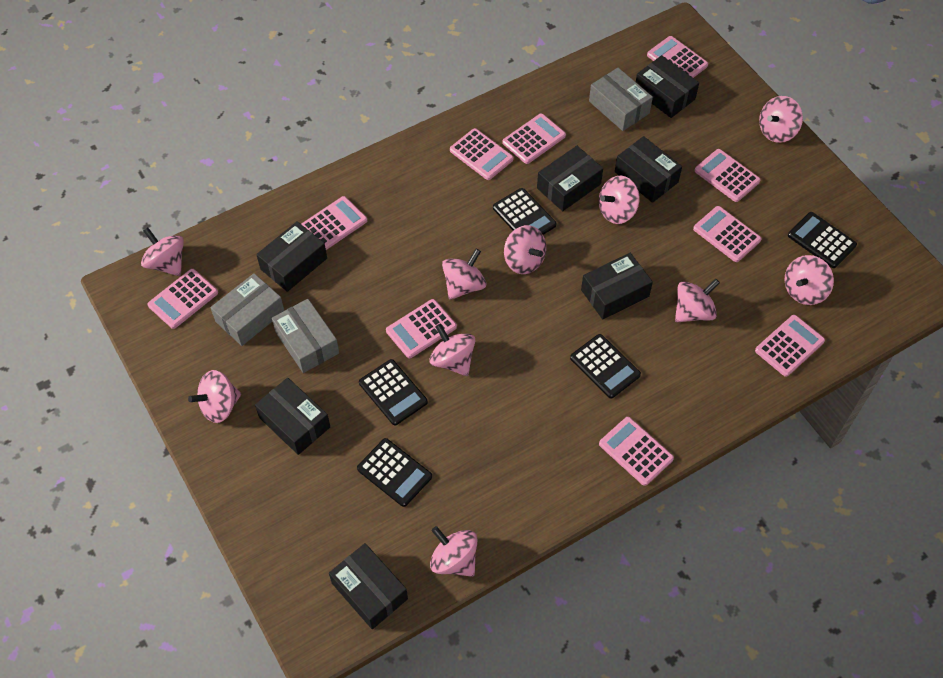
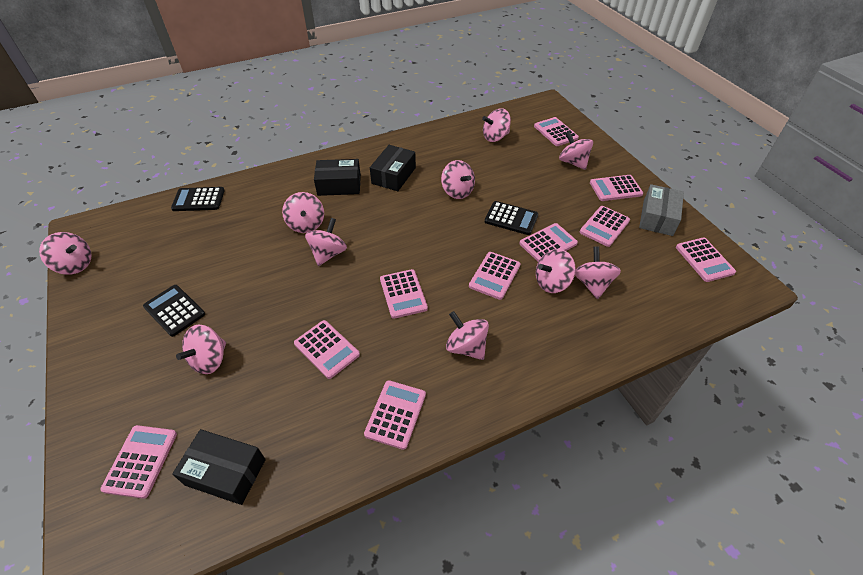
black box: [255,377,330,455] [256,221,327,292] [329,543,408,629] [537,146,603,211] [581,253,653,319] [615,136,682,203] [636,55,699,118] = 7 -> [172,429,266,505] [314,159,361,196] [370,145,416,191] = 3
black calculator: [357,438,432,507] [359,359,428,425] [493,188,557,235] [570,334,641,398] [788,212,857,268] = 5 -> [143,285,205,337] [171,187,225,211] [485,201,538,235] = 3
grey box: [210,273,284,346] [272,299,339,373] [589,68,653,131] = 3 -> [639,184,684,236] = 1

